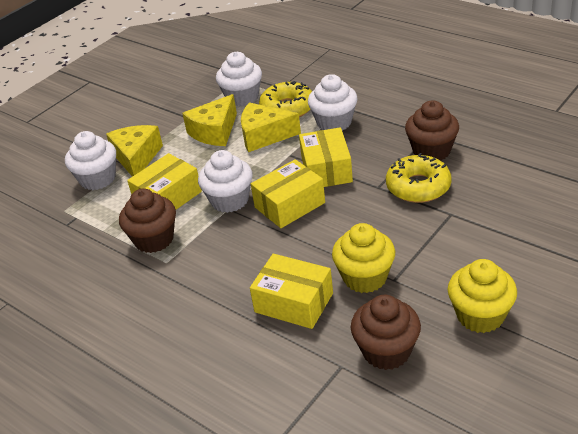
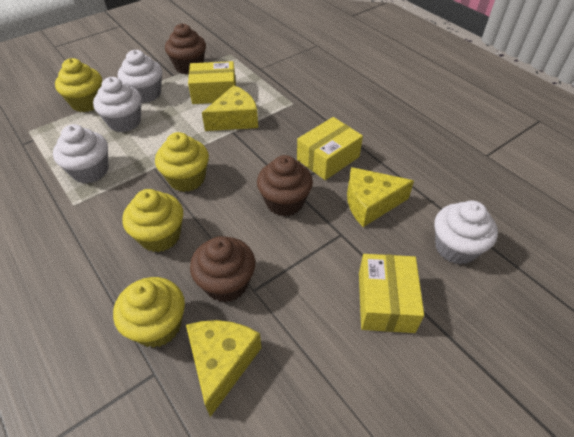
yellow box: [127,153,202,210] [250,254,333,329] [251,159,325,228] [299,127,353,187] = 4 -> [188,61,236,104] [297,117,363,180] [359,254,424,333] = 3
yellow cupcake: [332,223,395,293] [448,259,517,333] = 2 -> [55,58,102,112] [113,277,185,348] [122,189,183,252] [155,132,209,192] = 4
yellow donut: [259,81,312,117] [386,153,452,203] = 2 -> none = 0

